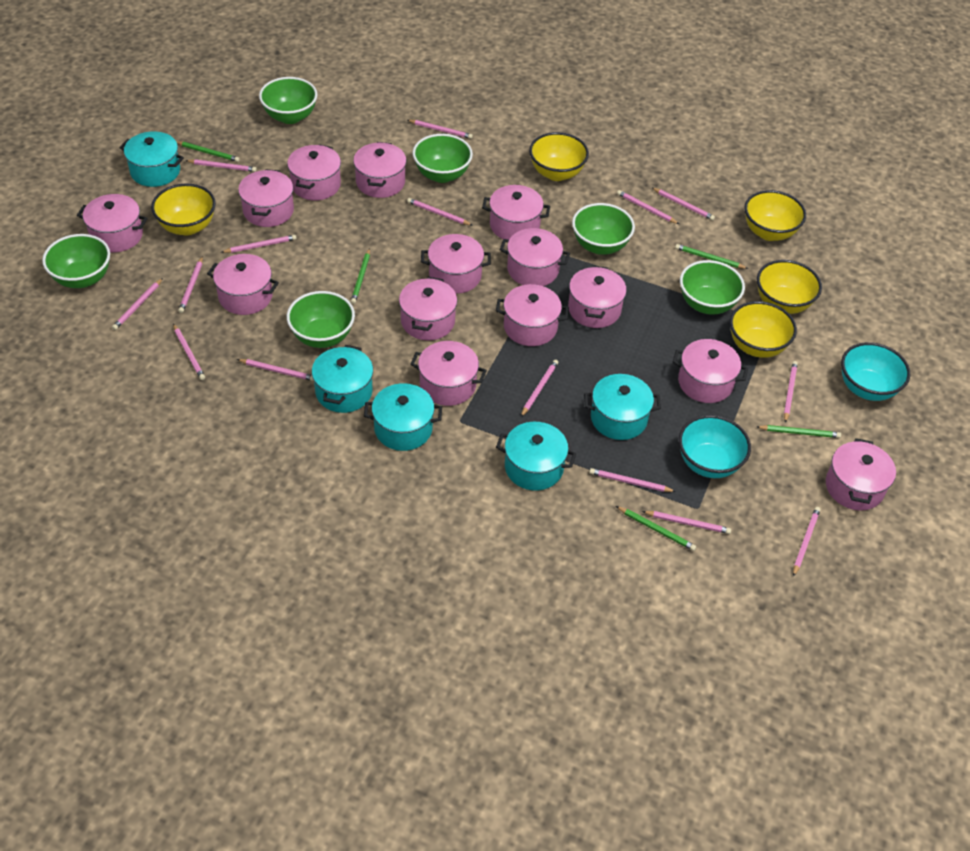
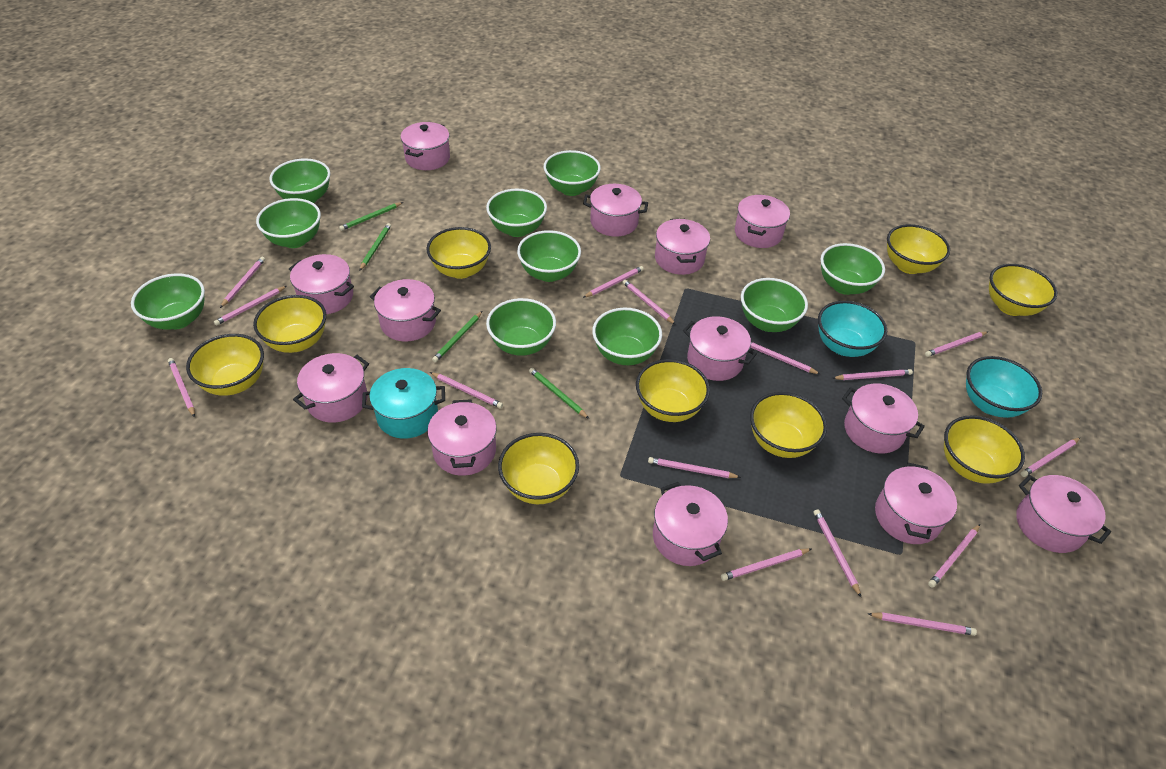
green bowl: [42,234,110,288] [259,77,318,124] [287,291,355,348] [412,134,473,183] [572,203,635,255] [680,260,745,315] = 6 -> [131,273,205,330] [256,198,321,248] [269,158,331,203] [486,189,547,237] [486,298,556,356] [517,230,581,282] [544,150,601,196] [592,308,662,365] [741,278,808,332] [820,243,885,295] = 10
green pencil: [176,141,240,162] [351,248,370,304] [616,506,696,551] [675,244,748,269] [757,425,841,438] = 5 -> [339,202,403,231] [360,223,391,270] [432,311,482,362] [529,368,589,419] = 4
pink pot: [77,194,148,252] [207,254,279,315] [238,169,294,227] [287,144,341,201] [353,142,407,198] [399,277,457,341] [410,341,487,406] [421,234,491,294] [482,185,550,240] [496,284,569,346] [500,228,570,286] [568,266,627,328] [673,339,748,403] [826,438,896,510] = 14 -> [289,254,354,314] [293,353,369,423] [370,279,441,341] [401,122,450,170] [427,399,497,476] [583,184,648,237] [653,482,728,566] [655,219,710,275] [683,316,757,381] [735,195,790,248] [842,383,925,453] [875,463,957,544] [1016,475,1111,553] = 13
turquoise pot: [119,131,184,187] [312,345,373,413] [364,383,442,451] [496,422,576,491] [584,374,661,440] = 5 -> [362,368,445,438] = 1
yellow bowl: [151,184,216,235] [529,132,589,181] [730,301,797,358] [744,190,806,241] [757,260,822,314] = 5 -> [186,334,264,396] [253,295,326,353] [426,227,491,279] [498,433,579,504] [636,359,710,422] [750,392,827,458] [887,224,950,274] [944,415,1025,484] [989,264,1057,316] = 9

